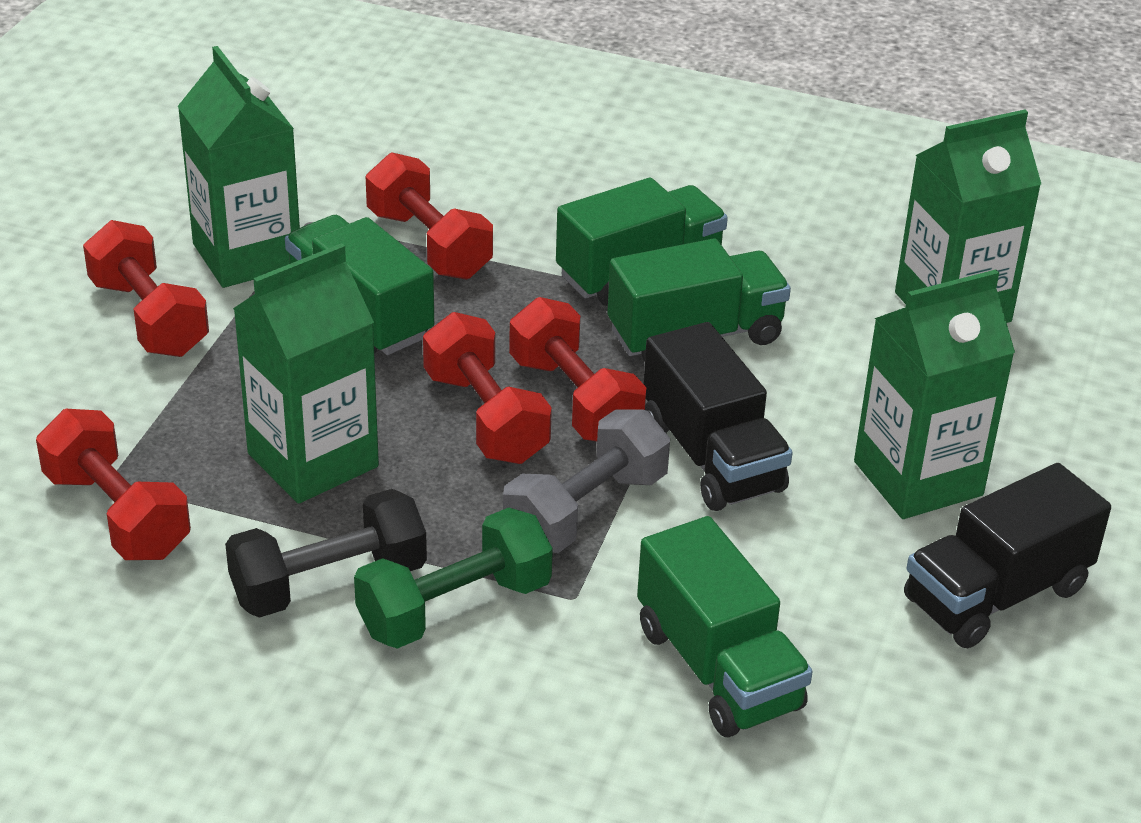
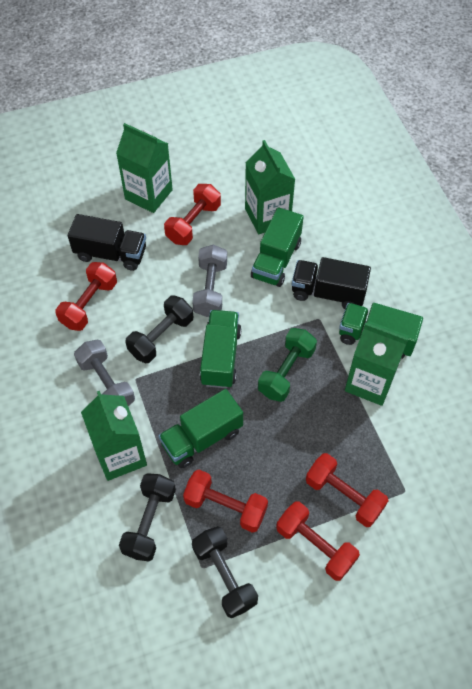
black dumbbell: [225,489,427,618] = 1 -> [119,473,176,562] [126,295,193,363] [192,526,258,618] = 3
grey dumbbell: [503,410,670,553] = 1 -> [74,340,135,406] [192,245,227,317] = 2

